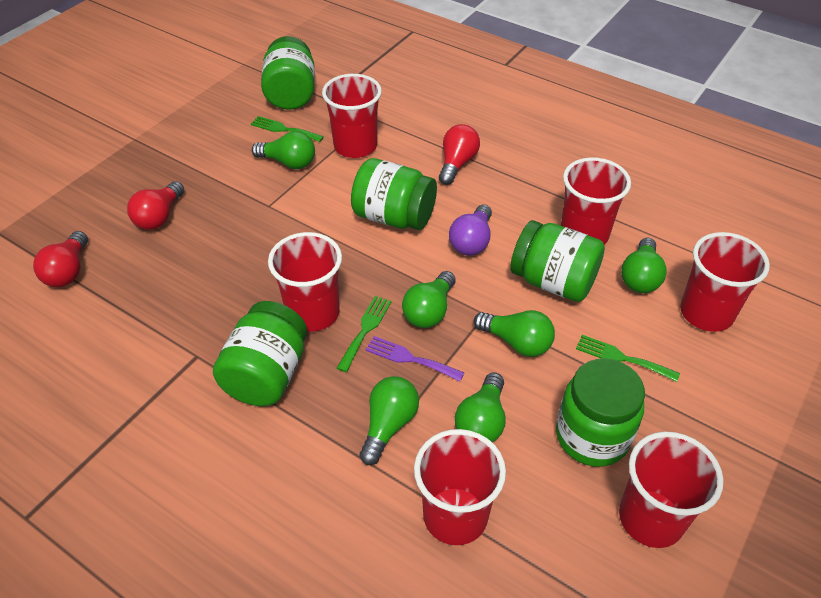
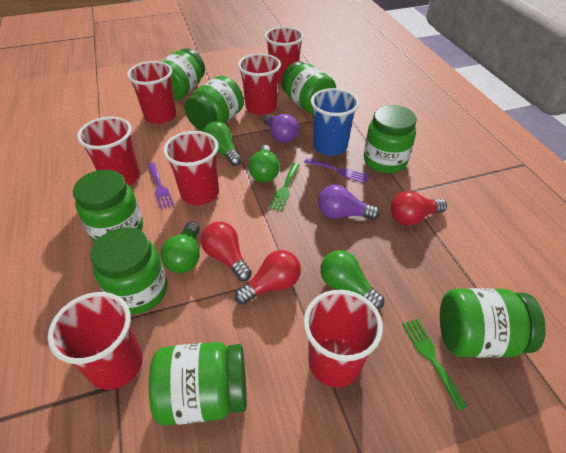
blue cup: none = 0 -> [311,88,359,156] = 1
green fork: [251,116,324,142] [337,296,392,372] [576,335,680,382] = 3 -> [269,163,300,211] [402,319,468,411] = 2
green jar: [213,301,307,406] [261,36,315,110] [351,158,437,230] [511,220,605,302] [556,358,645,467] = 5 -> [73,170,143,242] [91,227,167,314] [149,342,247,426] [161,48,205,101] [184,76,244,132] [281,61,336,114] [364,105,417,173] [440,288,546,358] = 8
green light bulb: [252,131,315,169] [360,376,419,465] [402,271,456,328] [455,372,506,443] [474,310,555,357] [621,238,667,293] = 6 -> [161,221,200,273] [203,121,242,166] [248,145,280,182] [320,250,384,309] = 4
purple fork: [366,336,464,381] = 1 -> [148,163,174,210] [304,158,370,183] = 2
purple light bulb: [449,204,492,256] = 1 -> [263,113,299,143] [318,185,380,220] = 2
red cup: [268,232,342,331] [322,74,382,158] [414,429,506,545] [561,157,631,245] [619,431,723,548] [680,232,770,332] = 6 -> [47,292,143,390] [77,117,140,186] [127,61,176,124] [163,131,219,205] [238,53,281,115] [265,27,304,84] [303,290,383,387] = 7

